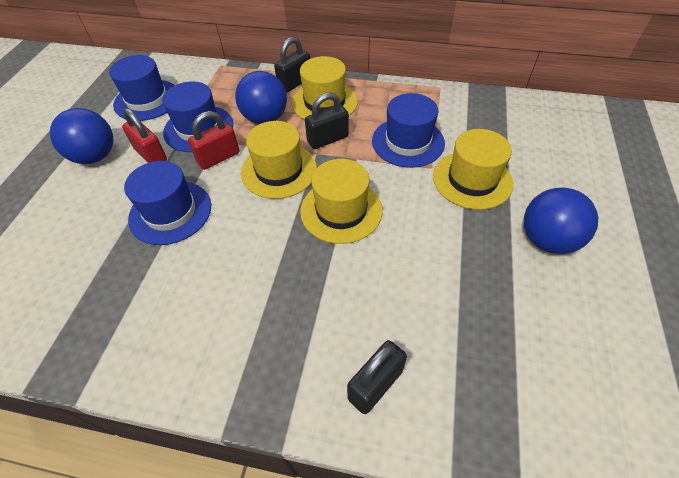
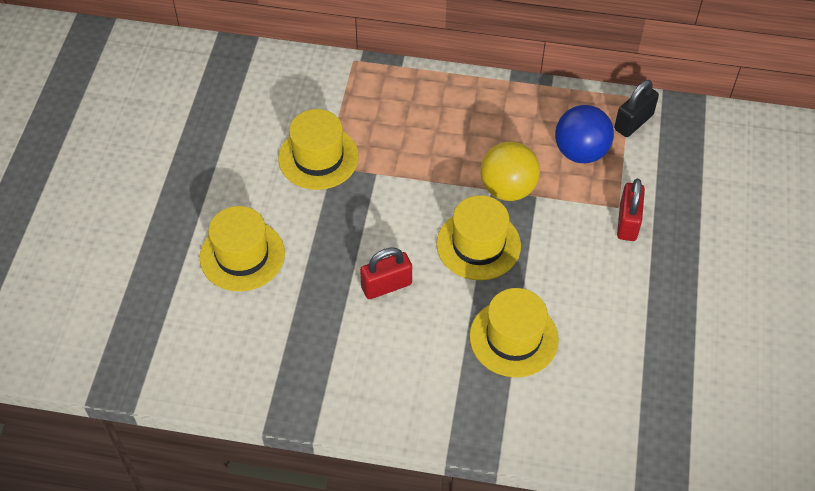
black padlock: [274,37,310,93] [305,92,349,149] [347,340,407,414] = 3 -> [614,80,659,137] = 1
blue ball: [50,108,114,164] [235,71,287,124] [524,188,598,254] = 3 -> [555,105,614,163] = 1
blue hat: [109,55,175,121] [124,161,211,245] [162,81,233,152] [372,93,445,168] = 4 -> none = 0
yellow ball: none = 0 -> [480,141,540,201] = 1

